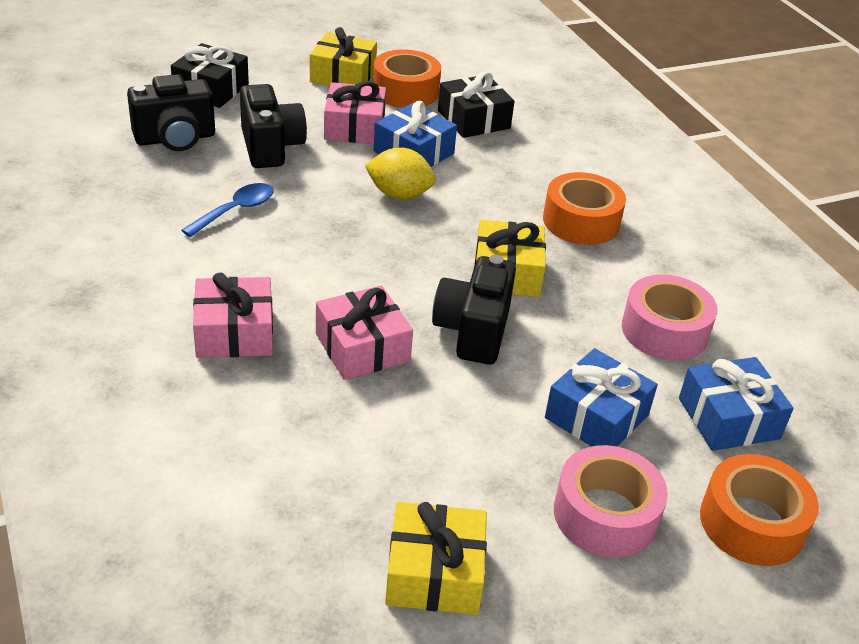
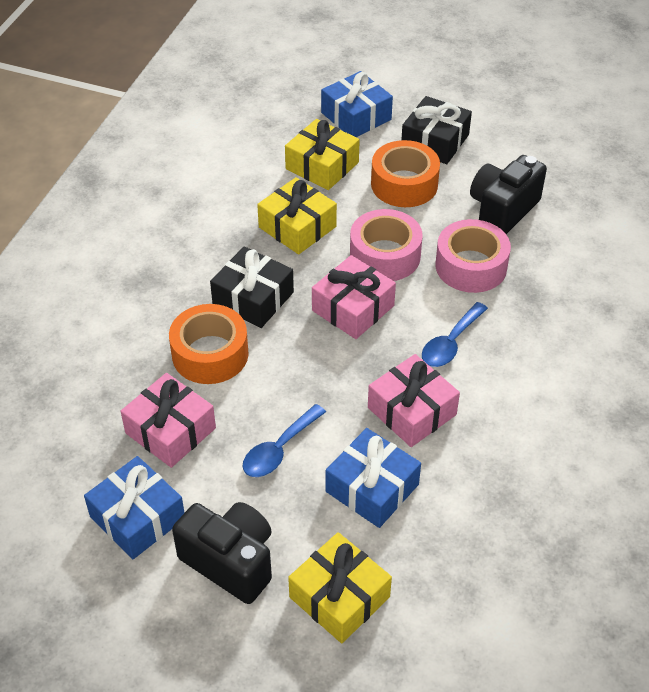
black camera: [127,74,215,151] [240,84,307,168] [432,255,516,365] = 3 -> [172,502,272,604] [470,155,547,234] = 2
blue spoon: [181,183,274,237] = 1 -> [242,404,326,477] [422,302,488,367] = 2
orange tape: [373,49,441,108] [543,172,626,245] [700,454,819,566] = 3 -> [169,304,249,384] [371,140,440,207] = 2
yellow lemon: [365,147,436,199] = 1 -> none = 0

